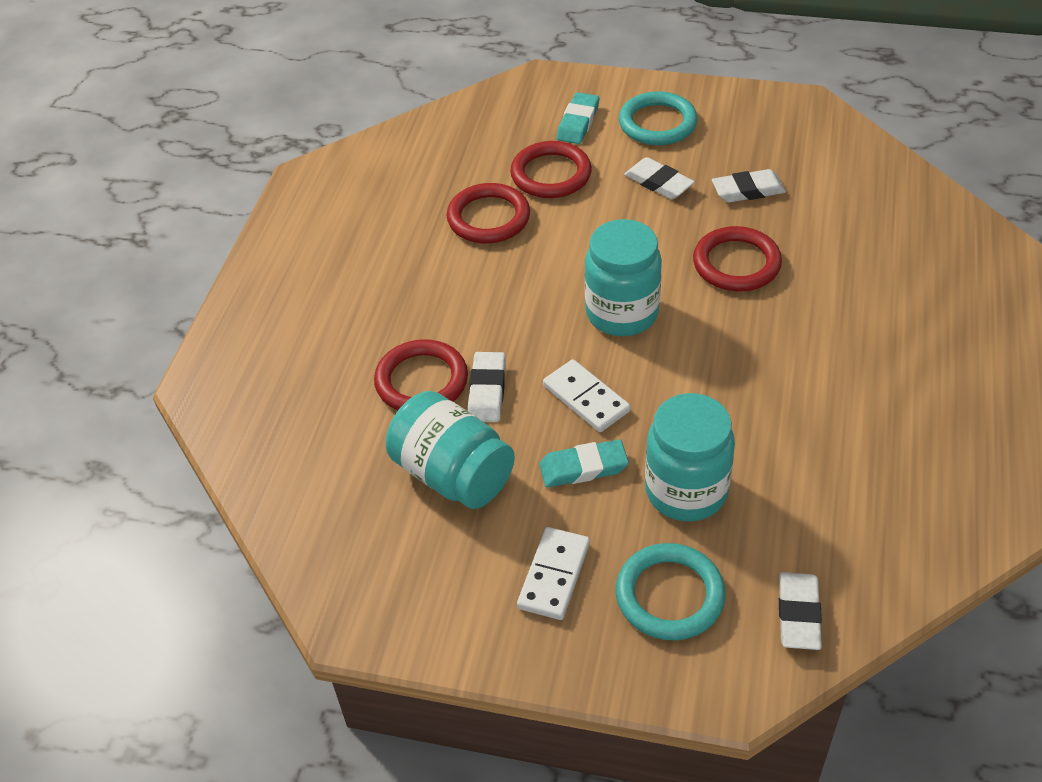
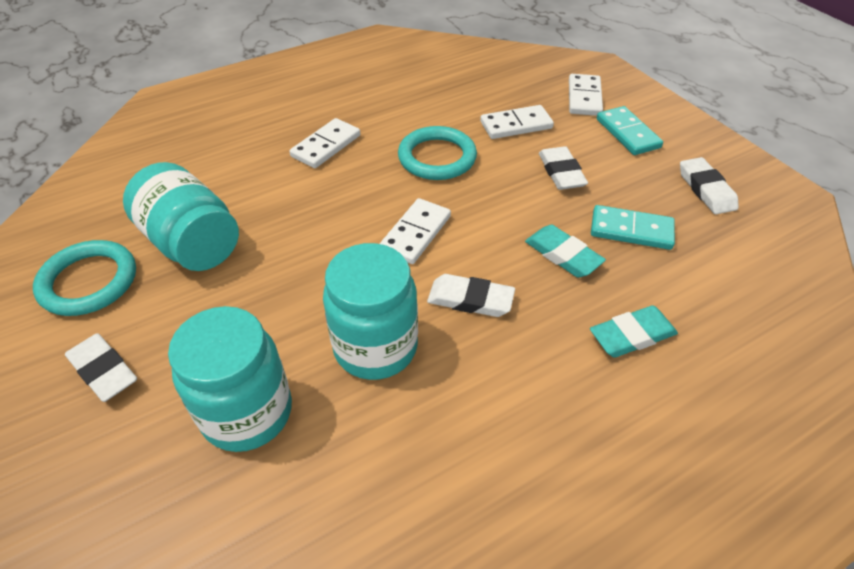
red ring: [374,339,468,410] [447,183,530,243] [510,141,592,198] [693,226,782,291] = 4 -> none = 0
turquoise domino: none = 0 -> [591,205,675,250] [597,106,663,155] = 2
white domino: [517,527,590,620] [543,359,630,432] = 2 -> [289,118,360,168] [380,198,451,264] [480,105,554,139] [569,74,603,116] = 4

